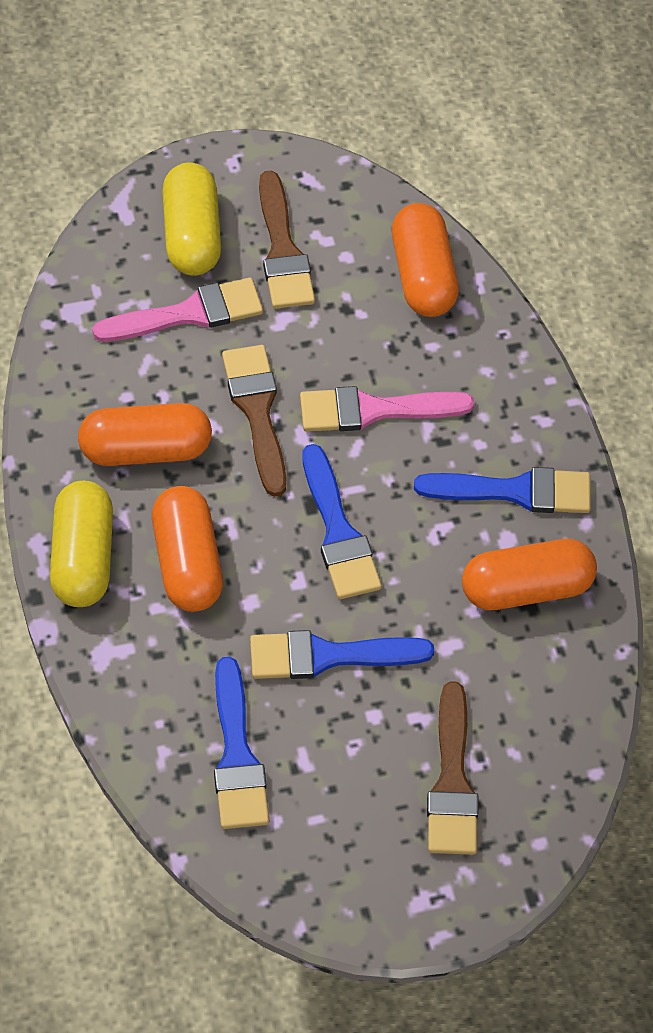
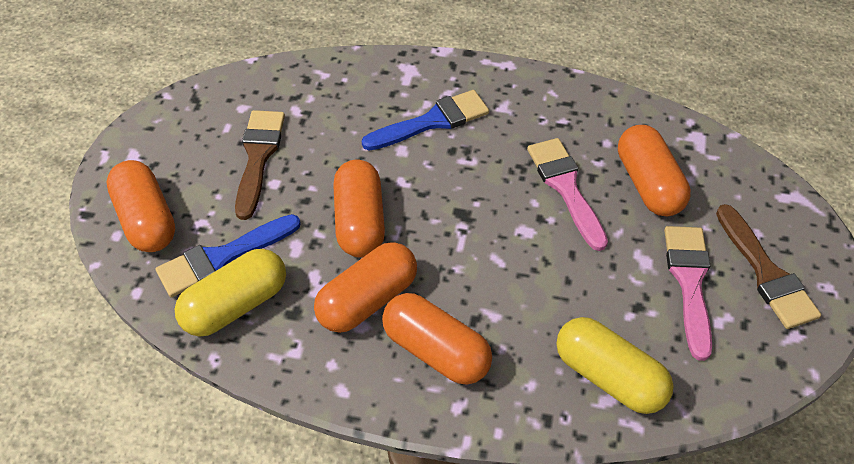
blue brush: [214,657,269,829] [250,630,434,679] [302,444,382,599] [414,467,591,513] = 4 -> [156,214,301,297] [362,90,489,150] = 2
brown brush: [222,345,286,497] [259,171,315,309] [427,681,478,855] = 3 -> [235,110,285,220] [716,204,821,329] = 2
orange capsule: [78,403,212,466] [152,486,223,612] [392,203,459,317] [462,539,597,610] = 4 -> [106,160,175,252] [314,242,417,333] [333,160,385,257] [382,293,492,384] [618,125,691,216] = 5

